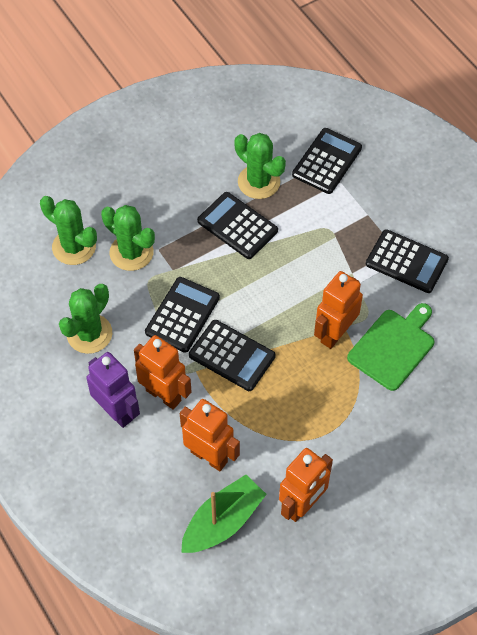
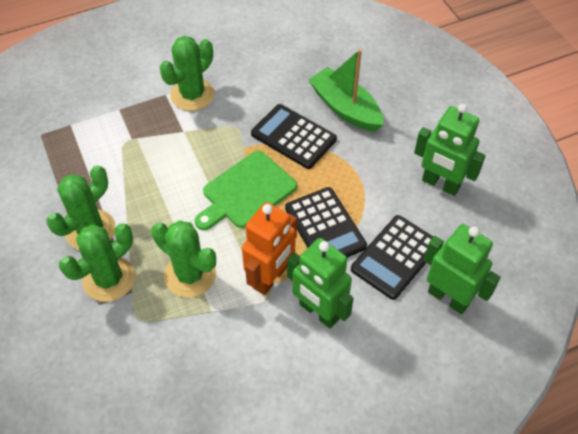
black calculator: [145,277,220,353] [189,320,276,391] [197,192,278,259] [292,128,362,194] [366,229,449,293] = 5 -> [251,104,337,169] [285,187,367,258] [351,215,433,300] = 3
green robot: none = 0 -> [287,238,354,329] [414,104,486,196] [424,224,500,314] = 3
orange robot: [134,335,191,410] [180,399,240,471] [279,448,333,522] [314,271,363,349] = 4 -> [242,202,297,295] = 1
purple robot: [86,352,140,428] = 1 -> none = 0

